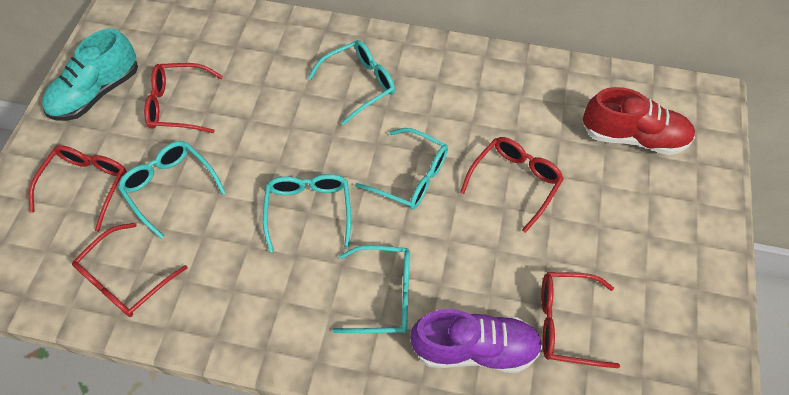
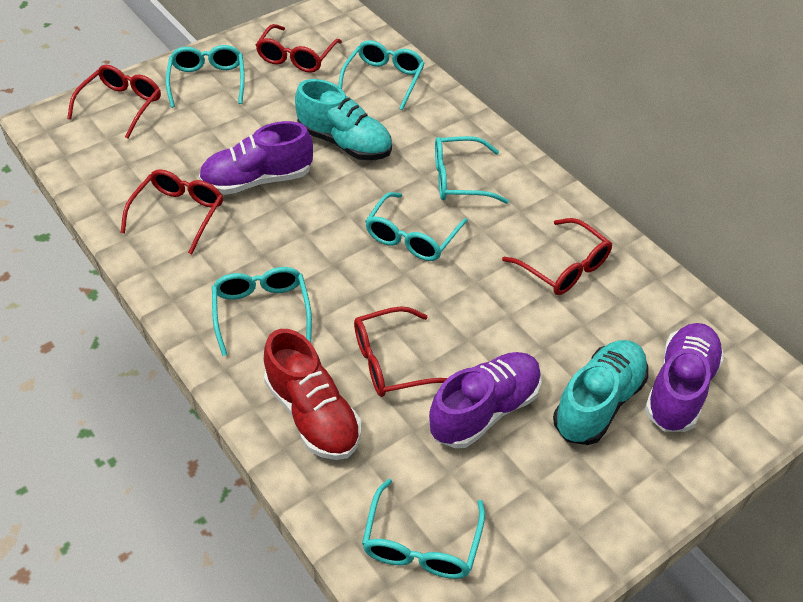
purple shoe: [410,309,543,373] = 1 -> [199,121,313,195] [429,352,541,448] [645,323,724,432] = 3
turquoise glasses: [118,141,226,239] [263,174,351,252] [308,40,395,125] [332,245,410,333] [355,128,448,209] = 5 -> [166,45,245,108] [212,267,312,356] [338,40,425,110] [362,479,485,579] [365,192,468,261] [435,136,509,204] = 6
turquoise shoe: [42,28,138,121] = 1 -> [295,79,392,160] [553,340,649,445] = 2

